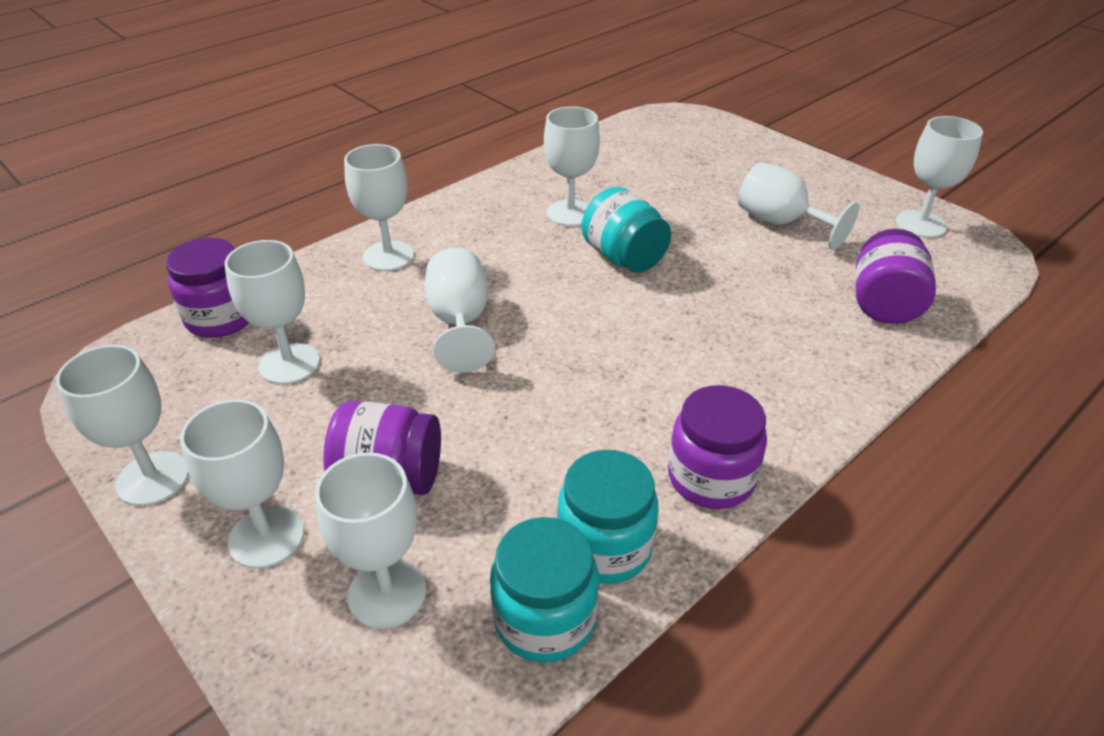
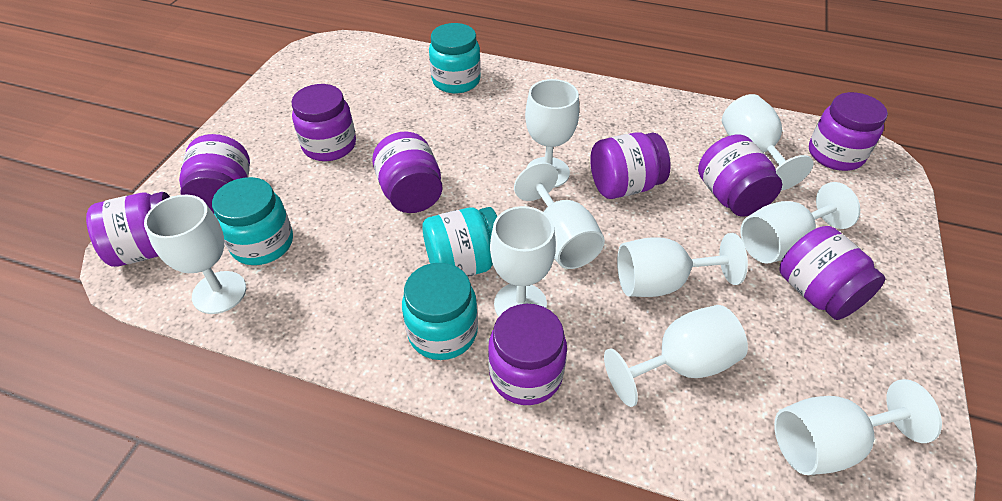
purple jar: [166,238,249,338] [323,401,441,495] [668,385,767,509] [855,229,936,324] = 4 -> [86,192,170,267] [179,134,250,213] [291,84,356,161] [372,131,442,213] [488,304,567,405] [590,132,671,199] [698,134,782,217] [780,226,886,320] [809,92,888,171] = 9
turquoise jar: [490,517,599,662] [557,450,658,584] [581,187,671,273] = 3 -> [212,177,293,265] [402,263,478,360] [423,207,497,277] [429,23,481,93] = 4

